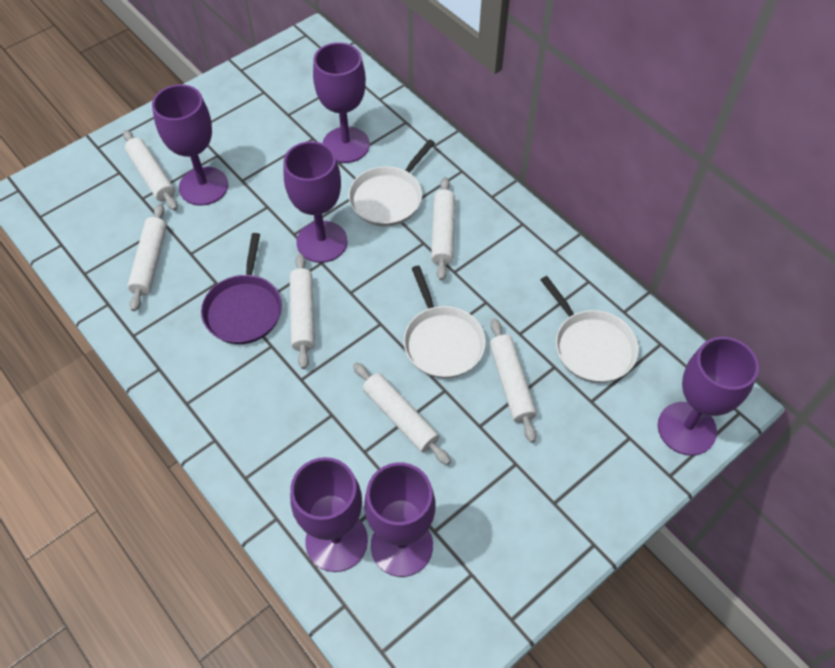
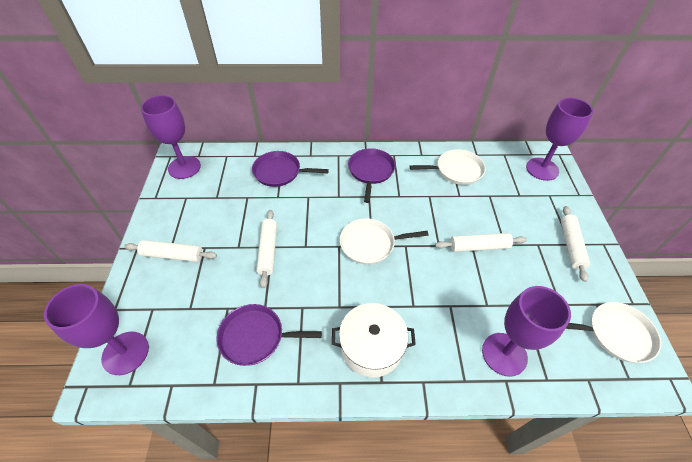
purple goblet: [152,84,228,206] [283,141,348,263] [290,457,368,572] [313,42,370,163] [364,462,435,577] [658,337,759,456] = 6 -> [44,284,149,375] [141,95,201,179] [482,286,571,377] [526,98,593,181] = 4
purple pan: [201,233,282,344] = 1 -> [216,304,322,366] [252,151,329,187] [348,148,395,203] = 3
white pot: none = 0 -> [332,303,416,378] = 1
white rolling pin: [123,130,178,211] [127,204,167,311] [290,254,315,369] [353,362,451,465] [431,177,455,280] [490,318,537,443] = 6 -> [124,240,217,262] [256,210,277,288] [435,233,527,252] [561,206,590,282] = 4

